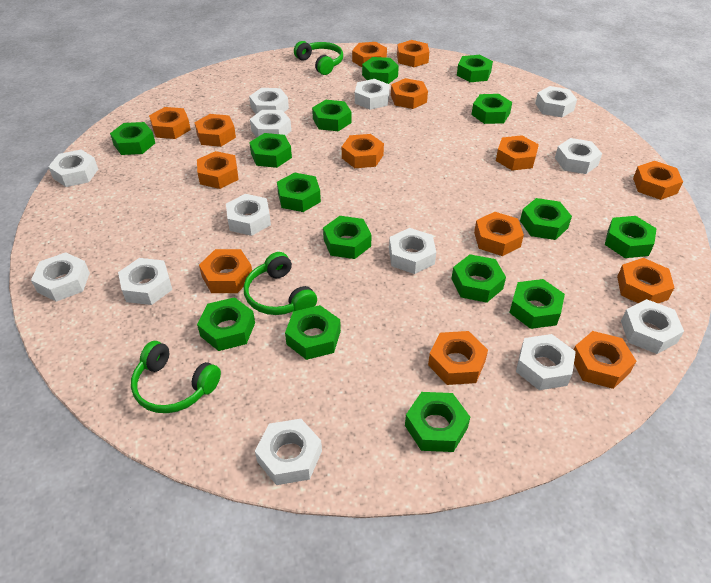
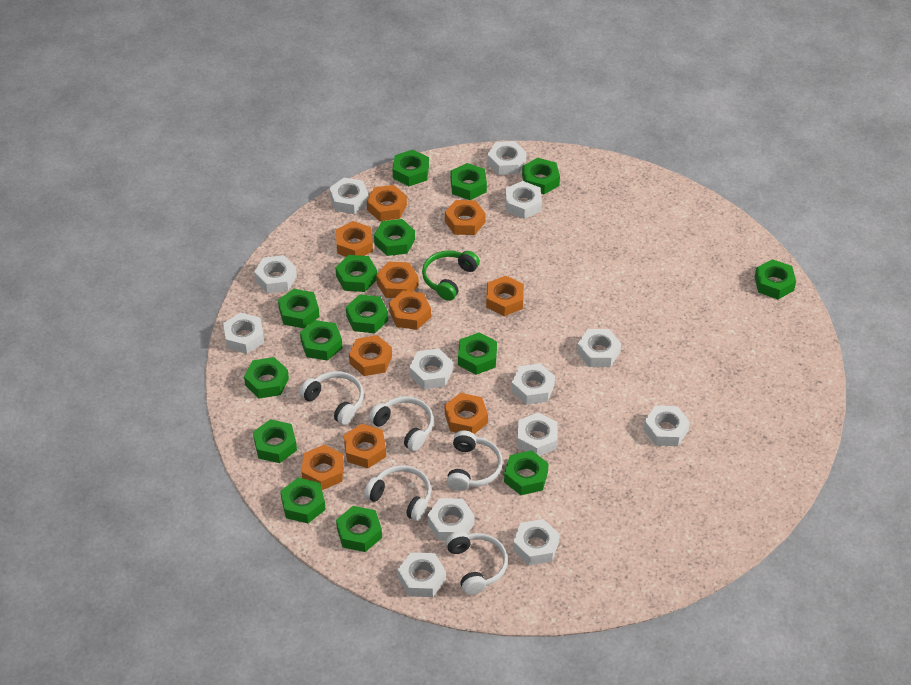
green headphones: [131,341,221,413] [244,252,317,315] [294,41,343,75] = 3 -> [422,250,480,301] = 1
orange nut: [149,107,191,139] [194,114,236,147] [197,151,239,189] [199,249,252,293] [342,134,384,168] [352,42,387,67] [391,78,428,109] [397,40,429,67] [428,331,488,385] [474,212,524,256] [496,135,539,171] [574,331,636,389] [617,258,674,303] [633,161,683,200] = 14 -> [302,445,344,490] [336,221,373,257] [344,424,386,468] [349,335,392,376] [367,185,407,221] [376,262,419,298] [389,291,431,330] [445,200,486,235] [445,393,488,434] [486,276,524,316] = 10
white headphones: none = 0 -> [299,371,364,425] [364,465,431,521] [369,396,434,451] [446,531,508,595] [447,430,503,491] = 5

